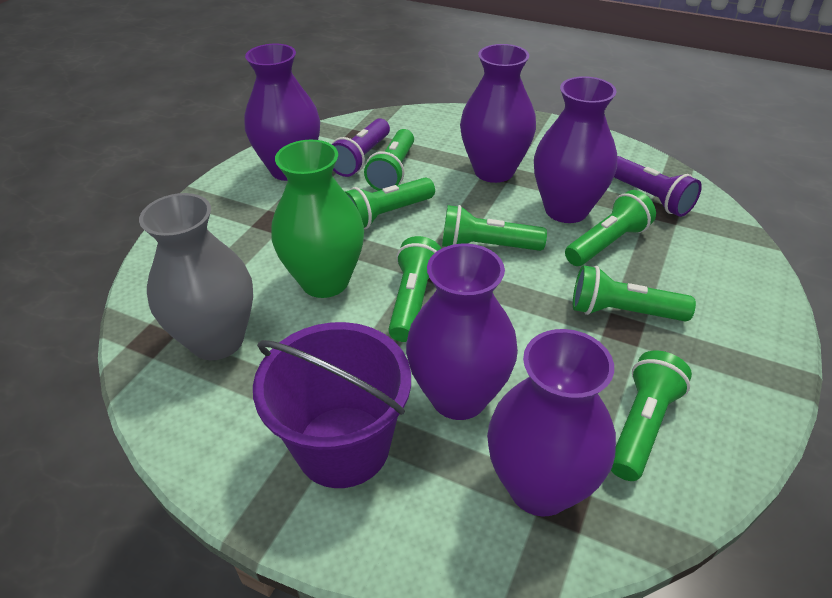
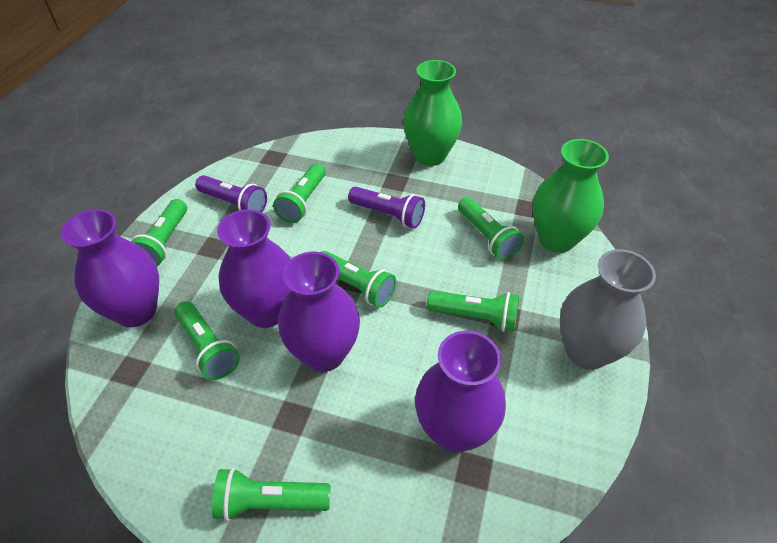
green vase: [271,140,364,298] = 1 -> [403,60,462,166] [532,139,609,253] = 2
purple bucket: [253,322,411,488] = 1 -> none = 0
purple vase: [244,44,320,181] [406,244,518,420] [460,44,536,183] [487,329,616,516] [534,76,617,223] = 5 -> [61,209,159,327] [217,209,291,328] [278,252,360,372] [415,331,506,453] = 4

